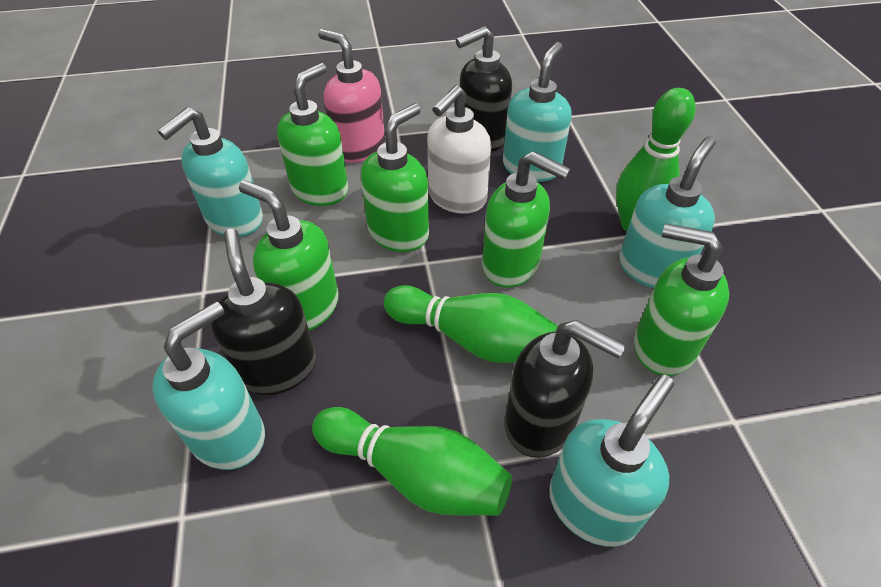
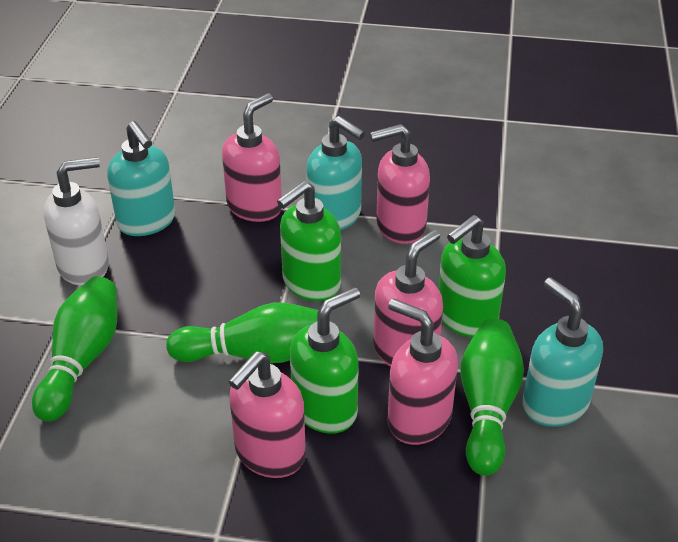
black soap dispenser: [211,229,316,395] [456,26,512,151] [505,320,626,458] = 3 -> none = 0
green soap dispenser: [239,180,339,331] [277,63,348,206] [361,104,429,252] [482,151,570,288] [634,223,729,376] = 5 -> [277,181,341,301] [290,287,360,434] [438,215,506,338] = 3
pink soap dispenser: [318,29,385,163] = 1 -> [222,93,282,222] [228,351,306,478] [370,124,430,244] [373,230,443,367] [388,299,458,445] = 5
turquoise soap dispenser: [152,301,265,470] [158,107,263,237] [503,42,572,182] [549,374,674,547] [619,136,716,288] = 5 -> [107,121,175,236] [306,116,365,230] [522,277,603,427] = 3

